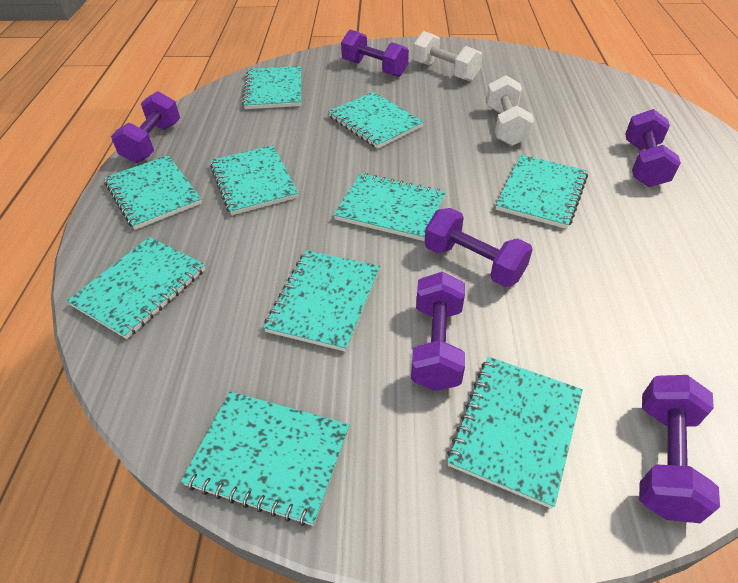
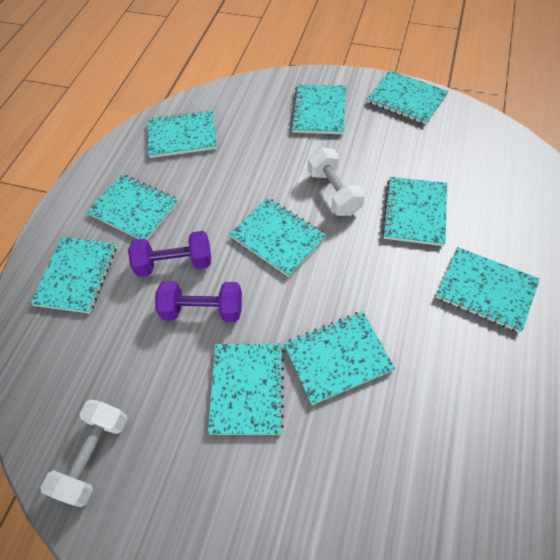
purple dumbbell: [111,91,180,163] [341,30,409,77] [411,272,465,391] [424,208,533,287] [625,109,681,187] [639,375,720,523] = 6 -> [128,231,211,277] [155,281,242,322] = 2

